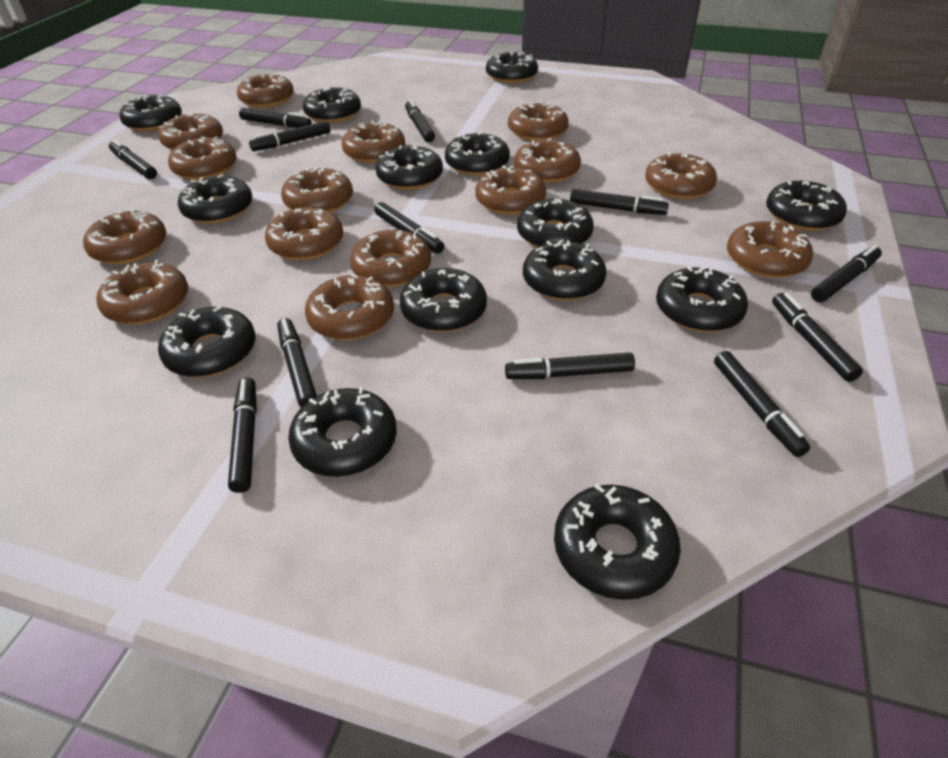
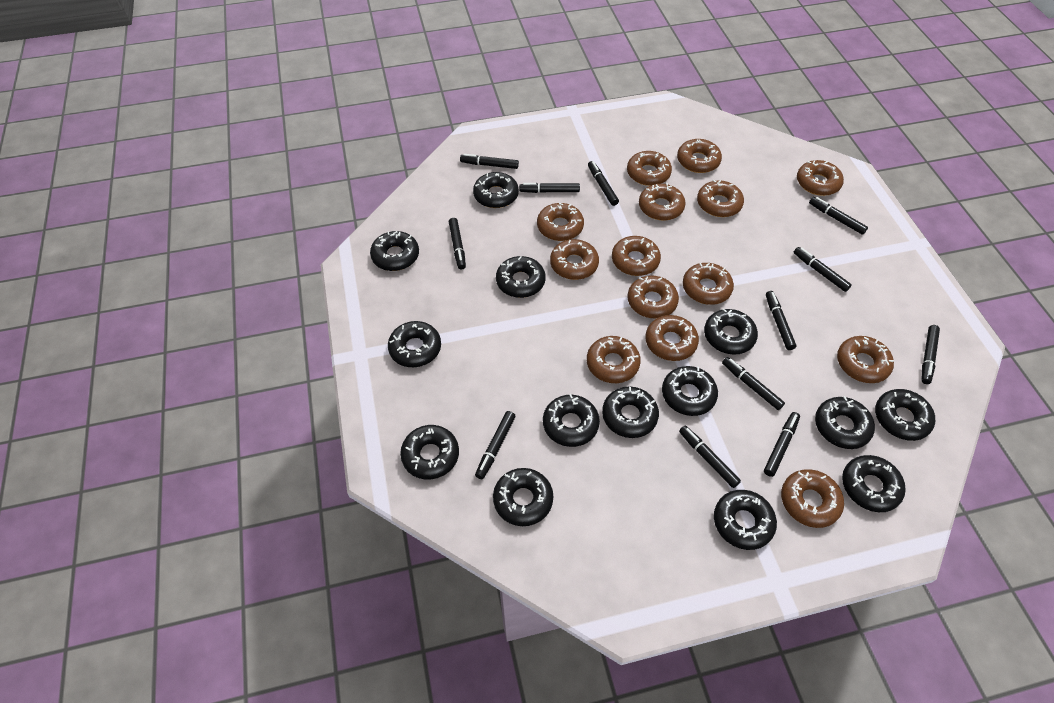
brown donut: [83,209,166,264] [96,260,188,325] [158,114,223,150] [168,137,237,180] [237,73,294,108] [265,207,343,260] [281,167,353,212] [305,274,394,340] [342,121,405,163] [350,230,431,287] [475,165,546,215] [508,101,569,141] [514,138,581,183] [645,153,717,199] [727,221,813,278] = 15 -> [537,203,584,241] [550,239,599,280] [587,336,641,383] [612,236,661,276] [627,151,672,186] [628,276,679,319] [639,183,686,220] [645,315,699,361] [677,139,722,173] [683,263,734,305] [697,180,744,217] [781,469,844,528] [797,160,844,196] [837,336,894,383] = 14

